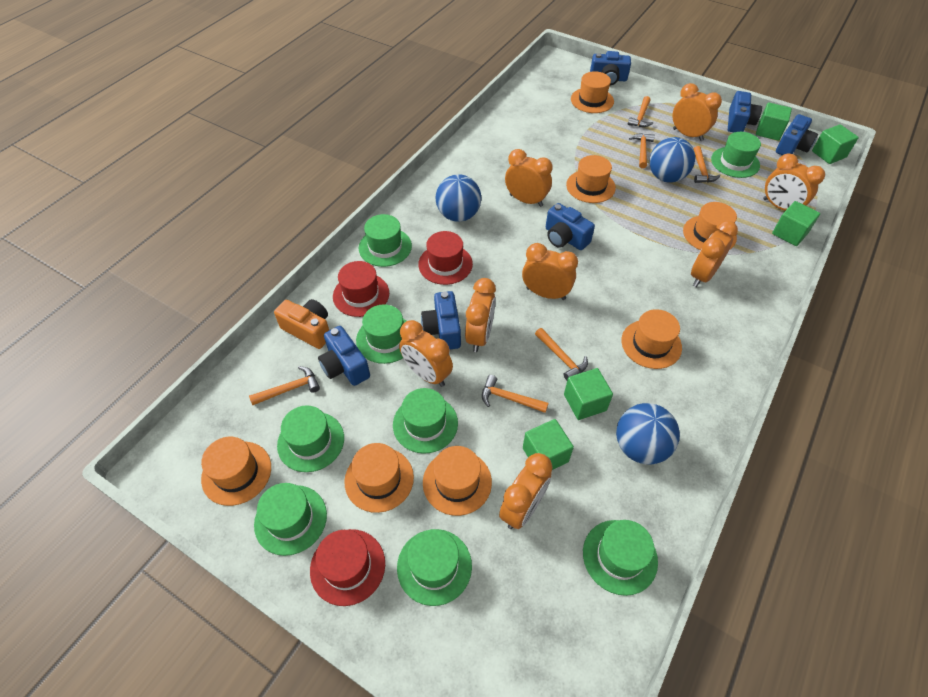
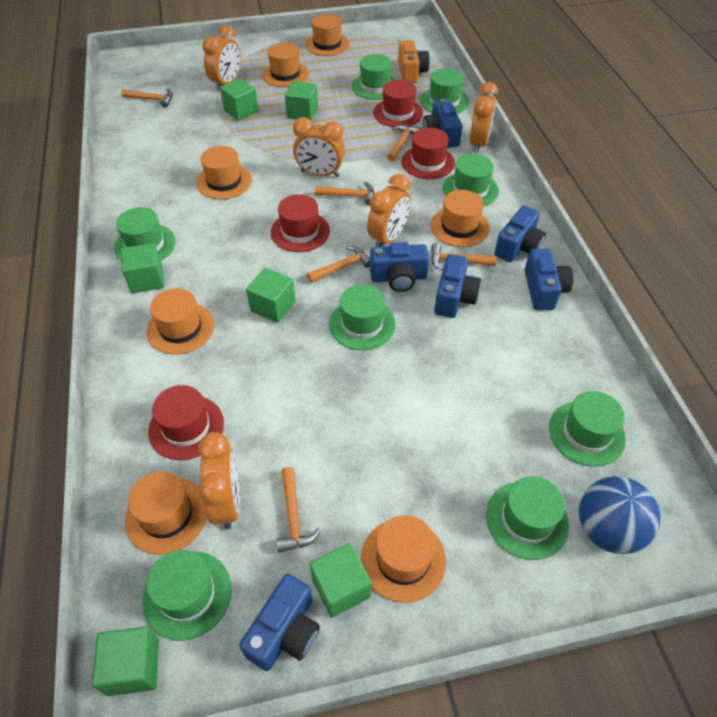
blue ball: [436,174,482,222] [616,403,680,465] [649,137,695,183] = 3 -> [579,476,660,554] = 1
green cube: [523,419,574,470] [564,368,613,420] [756,103,792,141] [772,201,820,246] [812,124,859,164] = 5 -> [92,627,159,696] [121,243,164,293] [220,78,259,121] [246,268,296,323] [285,81,318,121] [309,543,372,618] = 6
orange clock: [399,320,453,387] [465,278,496,352] [499,453,553,529] [505,149,552,207] [522,243,578,300] [673,83,722,141] [691,220,738,287] [763,153,825,211] = 8 -> [198,432,240,529] [202,25,241,91] [293,117,345,177] [367,174,411,247] [469,82,498,154] = 5
red hat: [310,529,385,606] [333,261,389,317] [418,231,473,285] = 3 -> [148,385,224,460] [271,194,330,252] [373,80,423,127] [401,127,455,179] = 4

